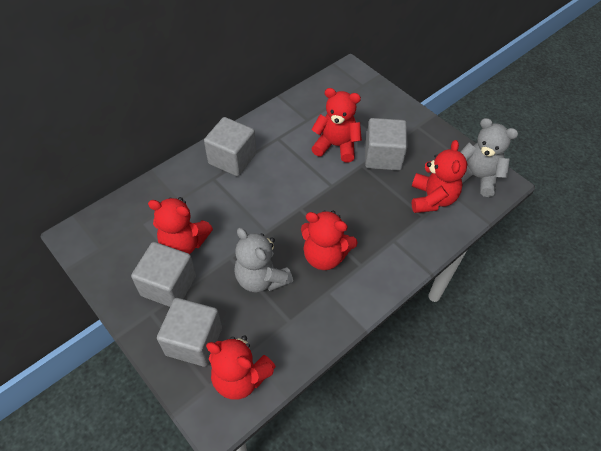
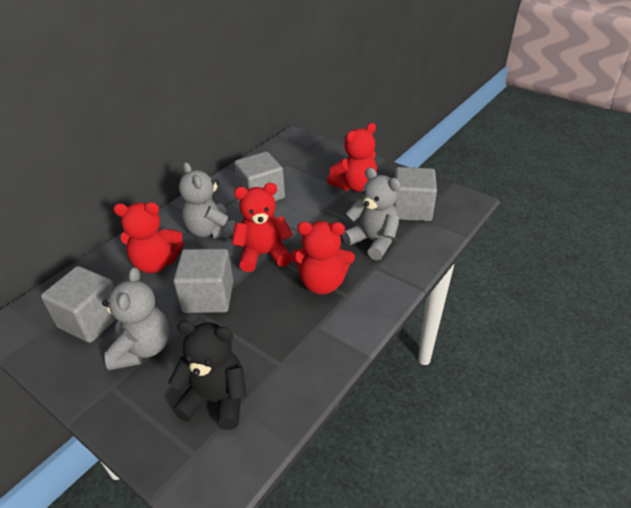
black teddy bear: none = 0 -> [168,320,247,430] = 1
grey teddy bear: [234,228,293,293] [460,118,518,197] = 2 -> [102,267,169,370] [179,162,235,239] [342,167,400,260] = 3
red teddy bear: [148,197,213,254] [206,335,276,400] [301,210,358,270] [311,88,362,162] [412,140,467,213] = 5 -> [113,202,184,273] [232,183,293,272] [291,221,355,295] [327,123,377,191] = 4

